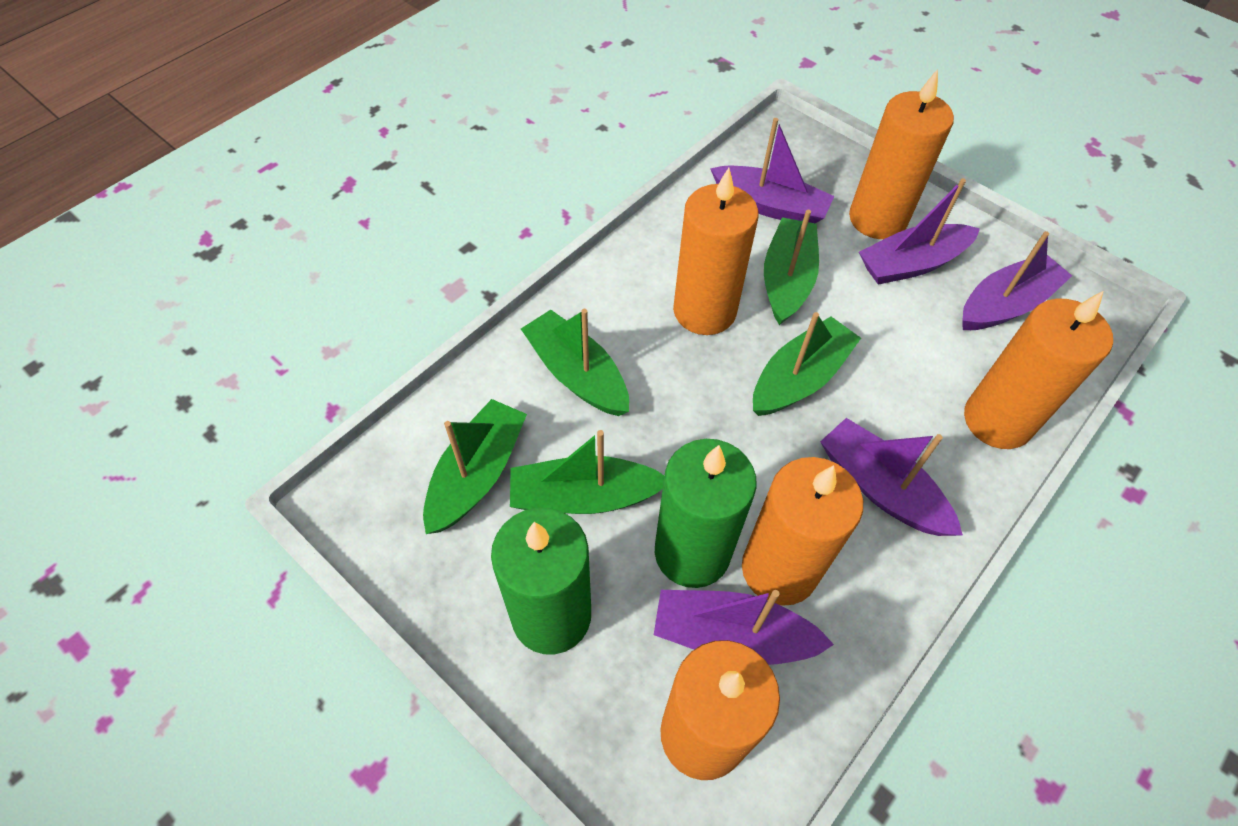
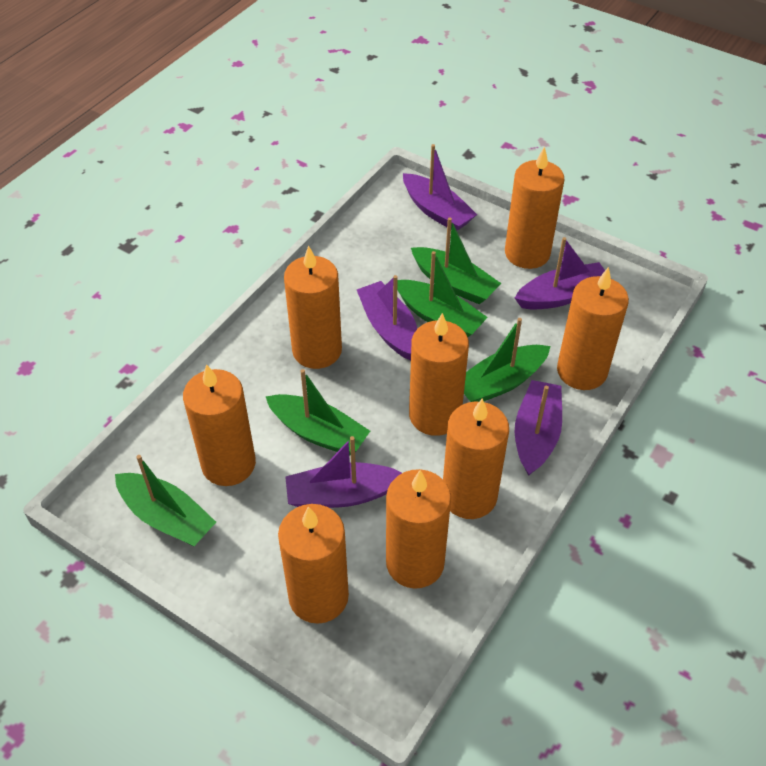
green candle: [491,507,591,655] [655,439,757,588] = 2 -> none = 0
orange candle: [660,640,780,780] [673,168,759,335] [742,457,863,606] [849,69,954,239] [964,291,1113,449] = 5 -> [183,364,256,486] [278,504,349,624] [284,246,342,369] [386,469,451,589] [409,313,469,436] [443,398,509,519] [505,146,564,269] [557,267,629,390] = 8

